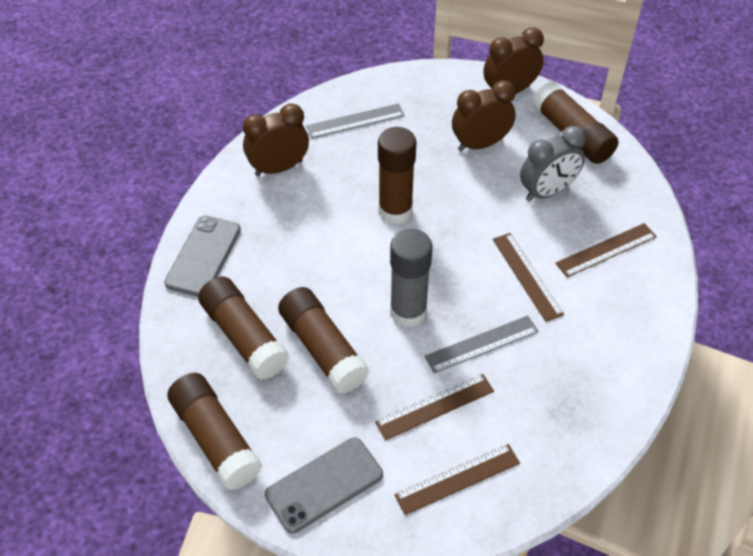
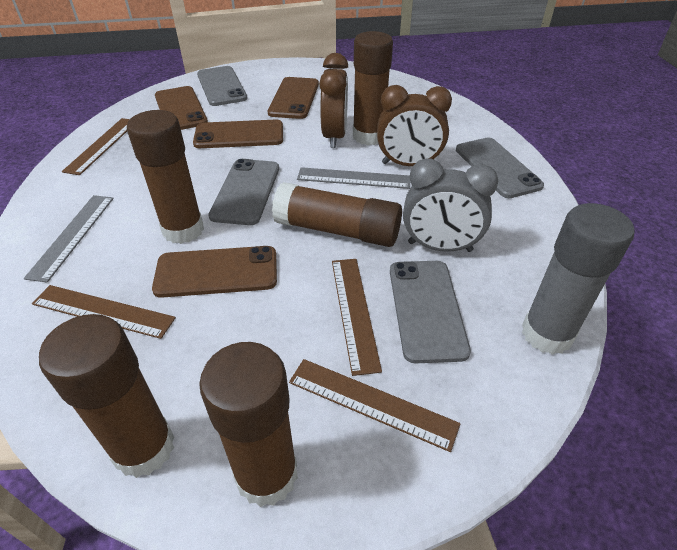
brown clock: [243,104,309,176] [452,80,516,152] [483,27,544,94] = 3 -> [319,53,348,148] [377,85,452,166] = 2
brown phone: none = 0 -> [152,246,277,298] [155,86,208,130] [193,120,283,148] [268,77,319,119] = 4
grey phone: [164,216,241,297] [265,437,383,534] = 2 -> [197,66,247,106] [208,159,279,225] [390,261,471,364] [456,137,544,198] = 4

